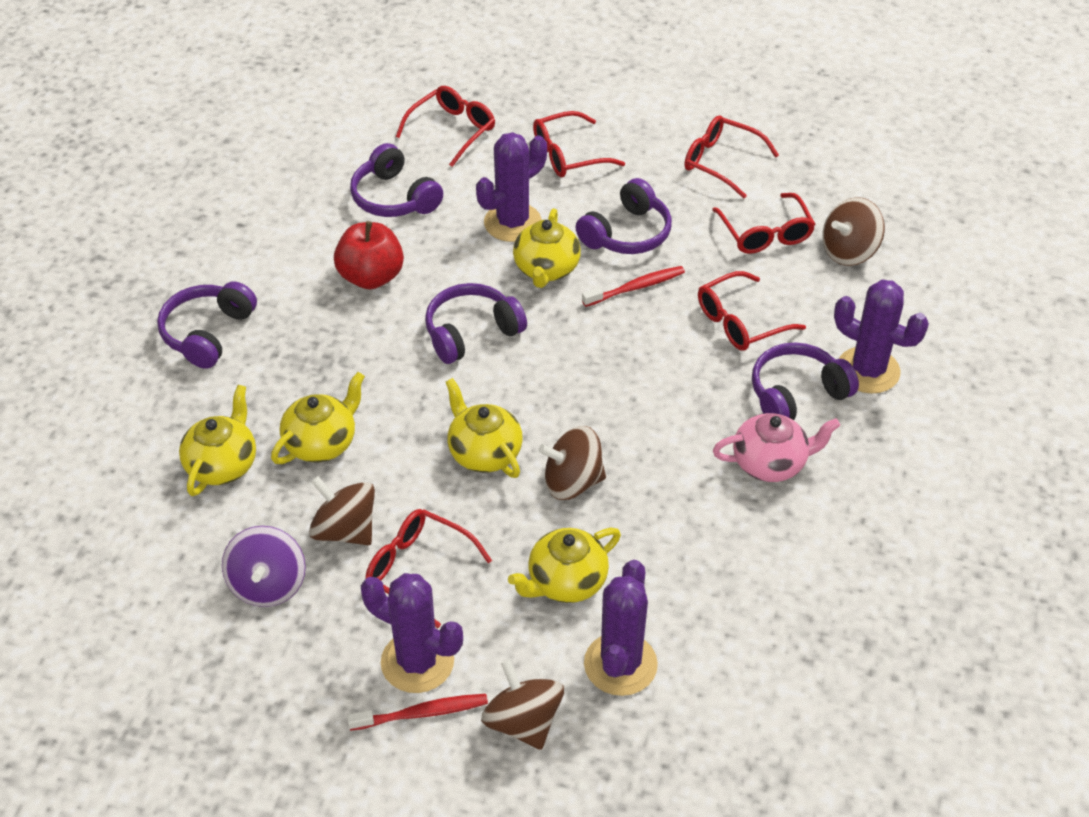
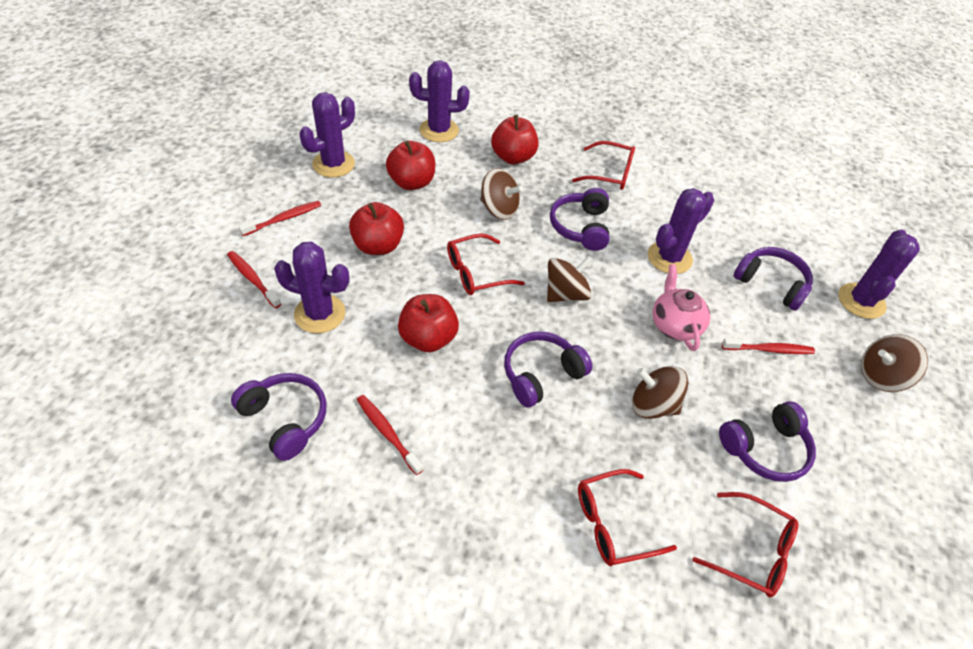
purple cactus: [361,573,463,693] [476,132,547,242] [584,560,658,696] [834,279,929,394] = 4 -> [274,242,349,333] [299,92,355,178] [409,60,470,142] [648,188,714,274] [838,230,920,319] = 5
purple spinning top: [222,526,306,607] = 1 -> none = 0
red apple: [334,221,404,289] = 1 -> [349,202,404,255] [386,140,435,190] [398,294,459,353] [491,115,539,165] = 4
red glasses: [366,509,492,628] [396,86,495,167] [533,111,625,177] [684,115,779,198] [698,271,806,351] [712,193,816,254] = 6 -> [447,234,525,295] [572,141,635,190] [578,469,677,566] [693,492,798,597] = 4
red toothbrush: [347,694,488,731] [582,266,685,307] = 2 -> [227,251,281,308] [238,201,321,236] [357,395,423,475] [722,338,815,354] = 4
yellow teapot: [179,385,256,496] [271,372,365,464] [446,378,523,478] [508,528,621,603] [513,208,581,288] = 5 -> none = 0

